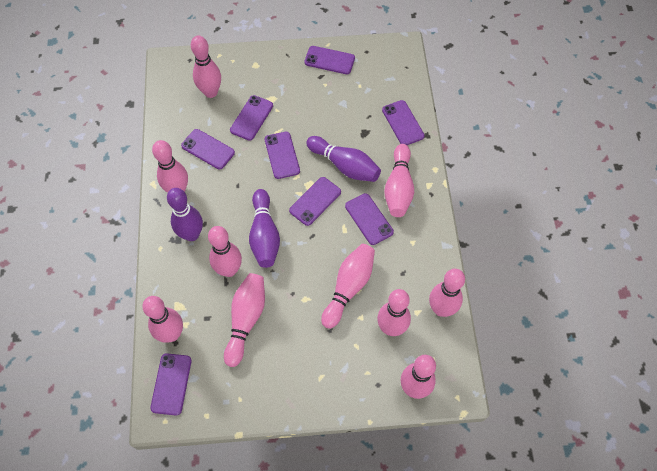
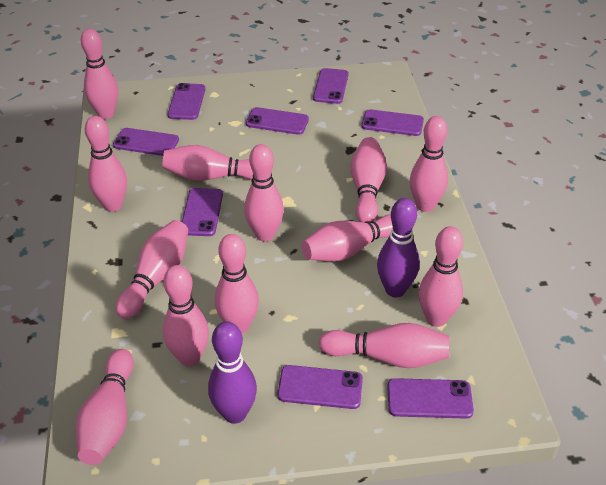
pink bowling pin: [142,296,183,343] [152,140,188,193] [191,35,221,98] [208,226,242,277] [224,273,265,367] [321,244,375,329] [377,289,411,336] [384,144,414,217] [401,355,436,399] [429,269,465,317] = 10 -> [75,349,134,465] [81,29,118,119] [85,116,127,212] [116,220,188,319] [163,145,253,181] [163,265,209,366] [215,234,259,334] [244,144,284,242] [302,214,393,262] [319,323,450,368] [351,137,387,223] [410,116,448,212] [419,226,463,327] = 13
purple bowling pin: [167,188,203,241] [249,189,280,268] [306,136,381,182] = 3 -> [208,321,257,424] [377,198,420,297] = 2

